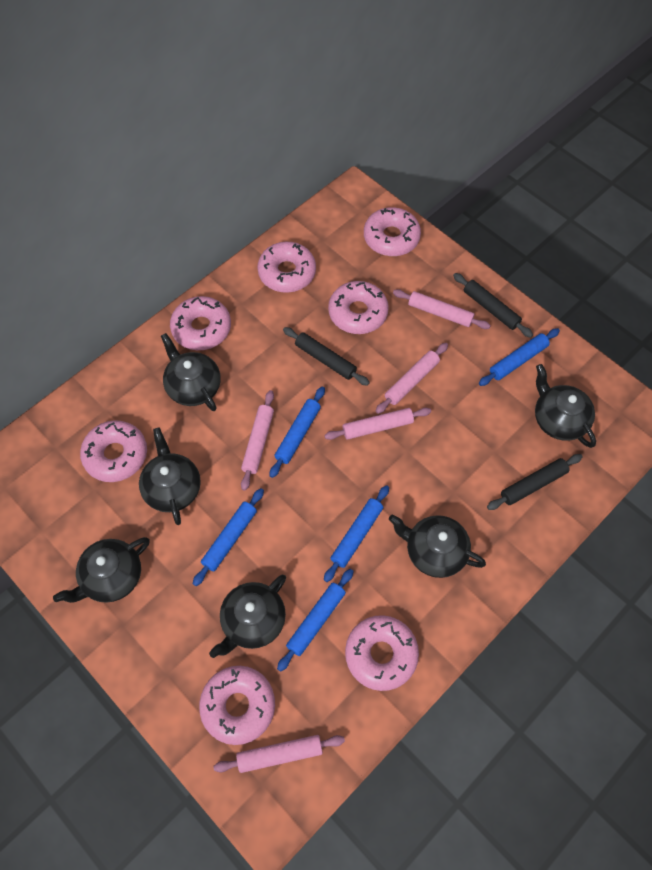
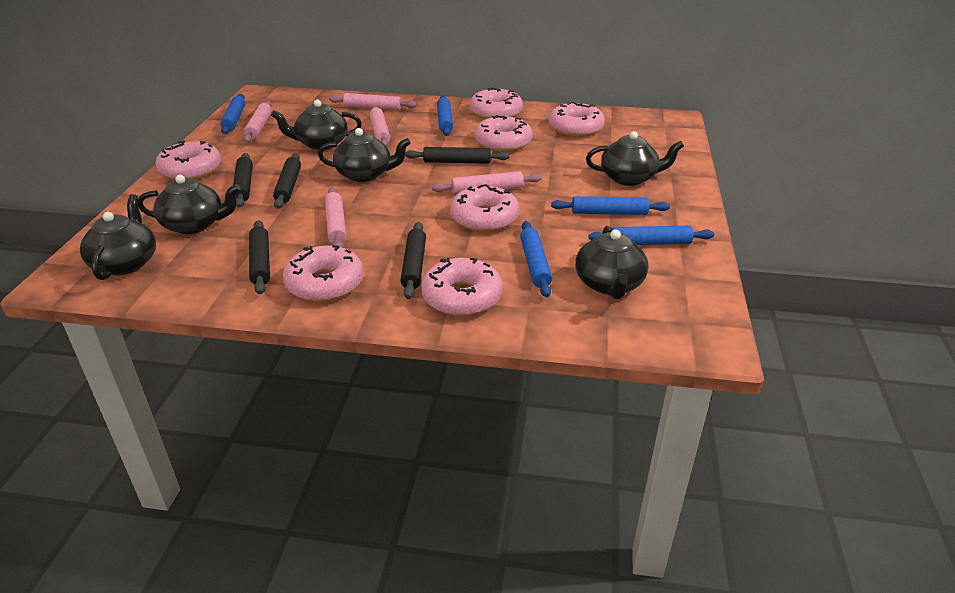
black rolling pin: [283,327,370,386] [453,273,533,338] [487,454,583,510] = 3 -> [233,153,253,208] [249,220,270,294] [273,153,301,209] [401,222,426,299] [405,147,509,164] = 5

